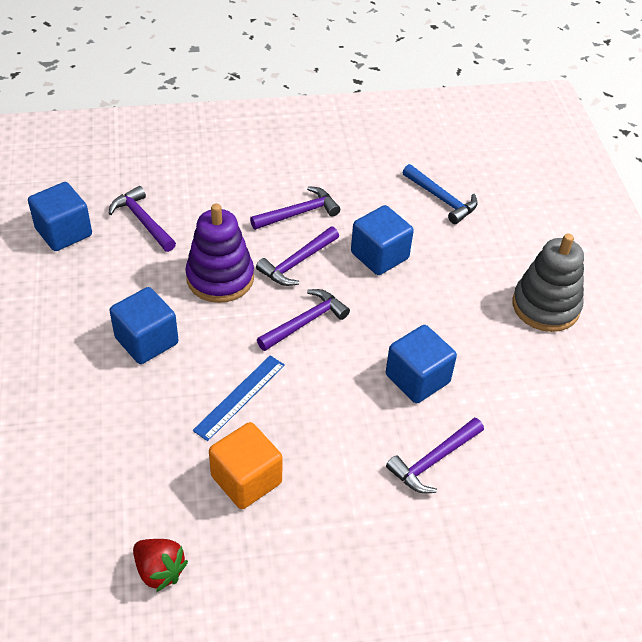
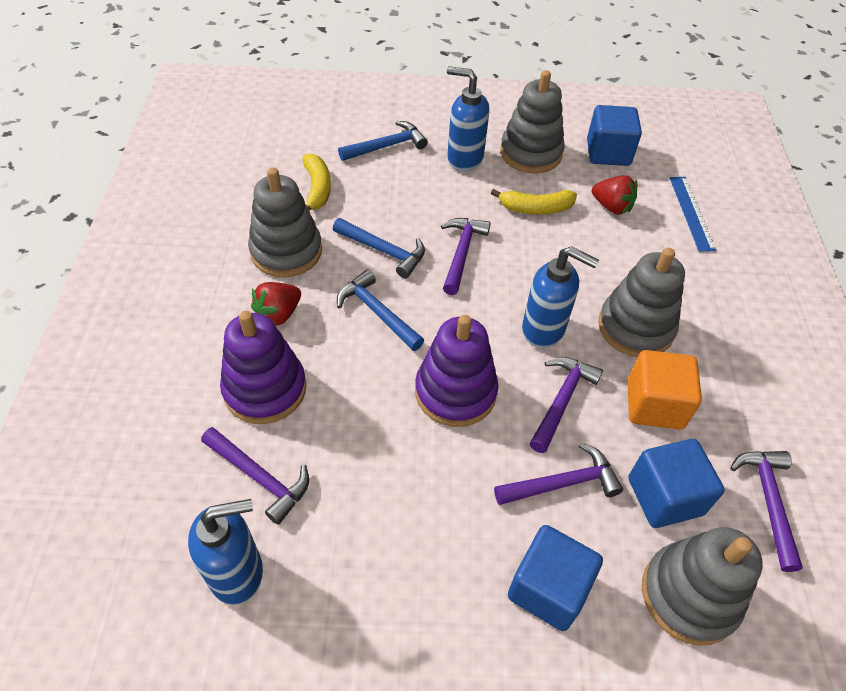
blue cube: [28,182,92,251] [110,287,178,364] [351,205,414,275] [386,325,457,403] = 4 -> [508,525,603,631] [587,105,642,166] [628,439,725,528] = 3
blue hammer: [402,164,478,224] = 1 -> [333,218,425,278] [337,270,424,351] [338,121,428,161] = 3
blue soap dispenser: none = 0 -> [188,499,263,605] [447,66,489,171] [522,246,599,348] = 3
grey stacking toy: [512,233,584,332] = 1 -> [248,167,322,277] [500,70,565,174] [598,248,685,357] [642,527,763,646] = 4
purple stacking toy: [185,204,254,303] = 1 -> [220,311,307,424] [415,315,498,427] = 2
red strawberry: [133,539,188,592] = 1 -> [251,282,301,326] [592,175,637,215] = 2
yellow banana: none = 0 -> [302,153,331,211] [491,189,577,215] = 2

